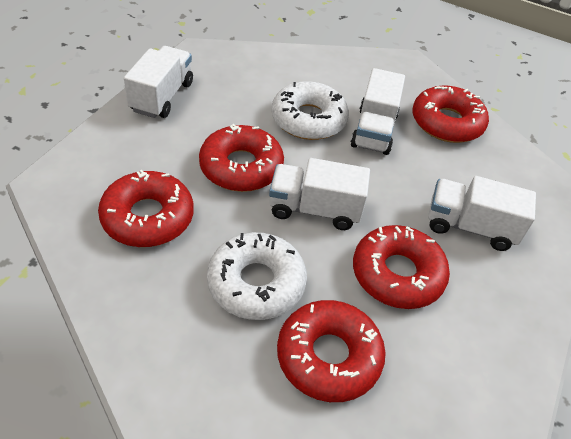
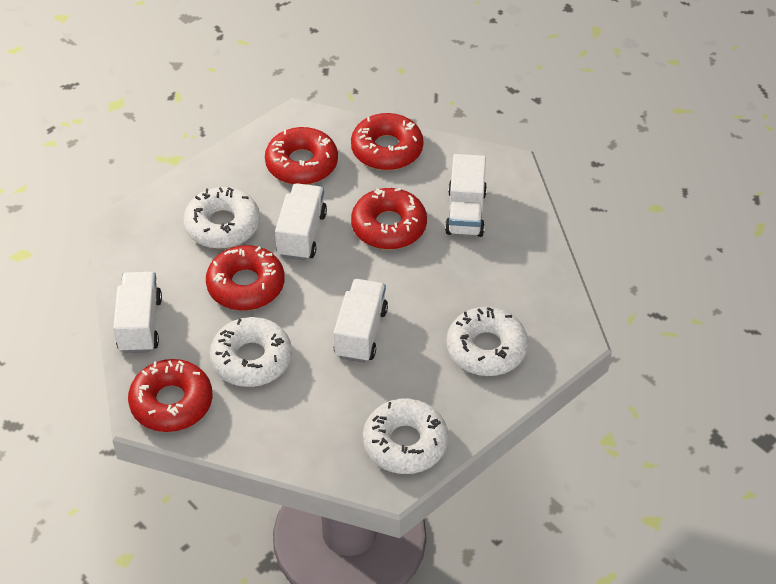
white donut: [207,232,307,320] [271,81,349,140] = 2 -> [184,187,260,249] [210,317,292,387] [363,398,448,474] [446,307,528,376] = 4

